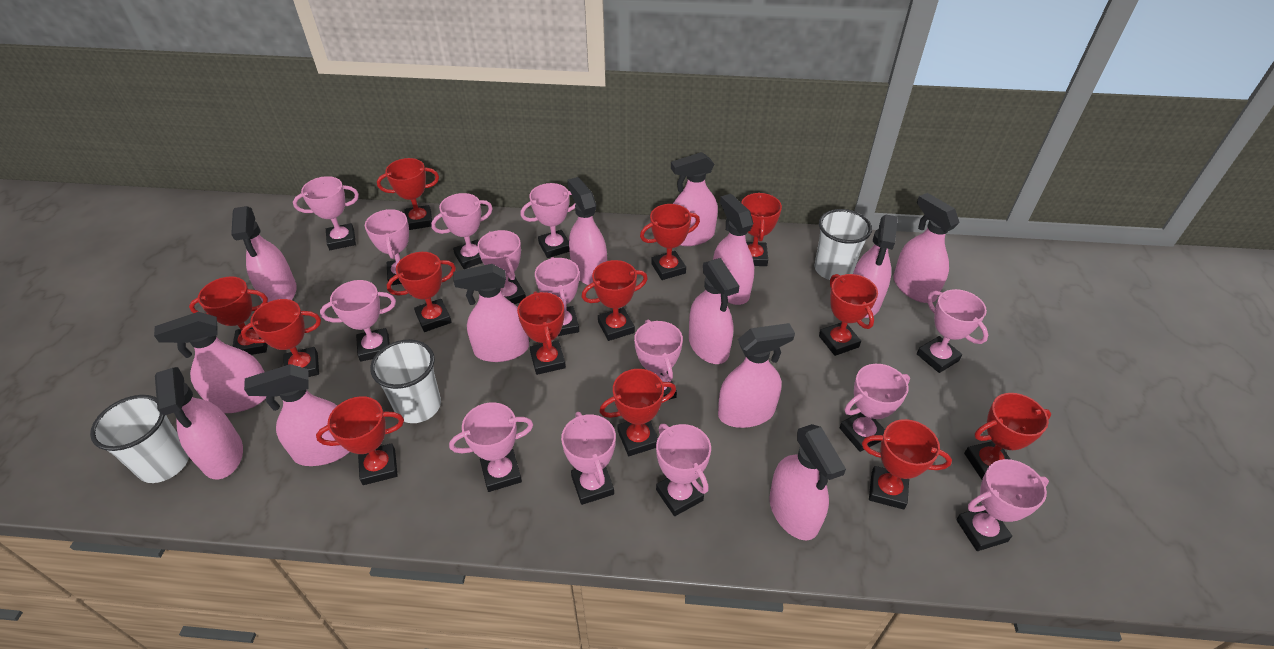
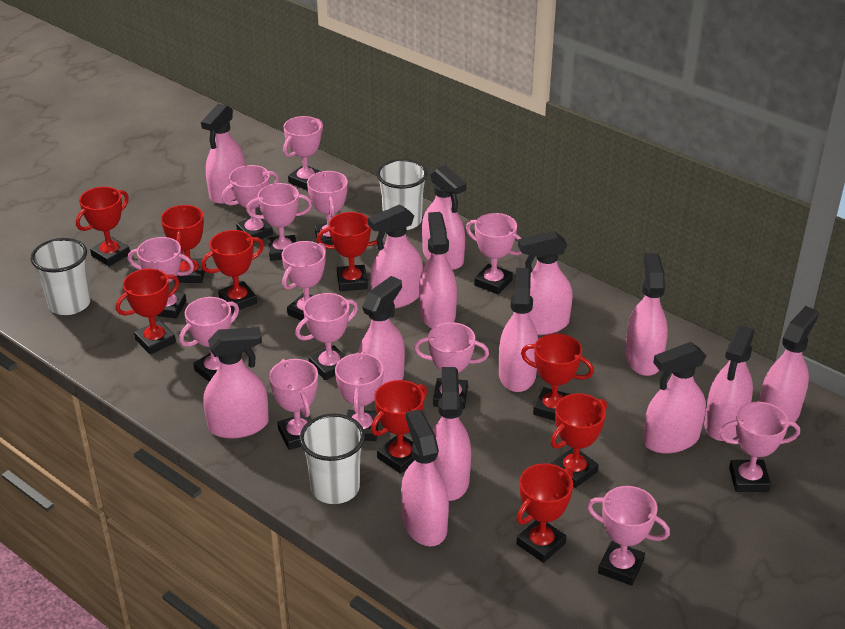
pink spray bottle: [154,312,266,413] [155,367,243,480] [231,206,297,302] [244,364,350,466] [453,264,529,362] [567,177,607,285] [671,152,718,246] [689,258,739,364] [713,194,754,305] [718,323,795,428] [769,424,846,541] [853,214,898,318] [894,193,960,303] = 13 -> [201,104,245,204] [203,327,269,438] [358,276,405,385] [368,204,423,309] [401,409,449,546] [419,212,457,329] [422,165,467,270] [433,367,471,501] [499,268,538,392] [518,231,573,335] [625,253,668,376] [643,342,706,453] [704,325,755,441] [759,306,819,427] = 14
red trophy: [189,276,268,355] [241,299,321,377] [316,396,404,485] [377,158,439,230] [387,252,456,332] [517,291,566,375] [582,260,648,341] [599,369,676,456] [640,204,700,280] [741,192,782,266] [819,274,878,356] [862,419,952,509] [964,393,1051,480] = 13 -> [76,187,130,266] [116,269,179,354] [161,205,206,283] [201,230,264,313] [317,212,377,291] [371,380,427,474] [517,463,573,563] [521,333,594,421] [551,393,607,488] = 9

